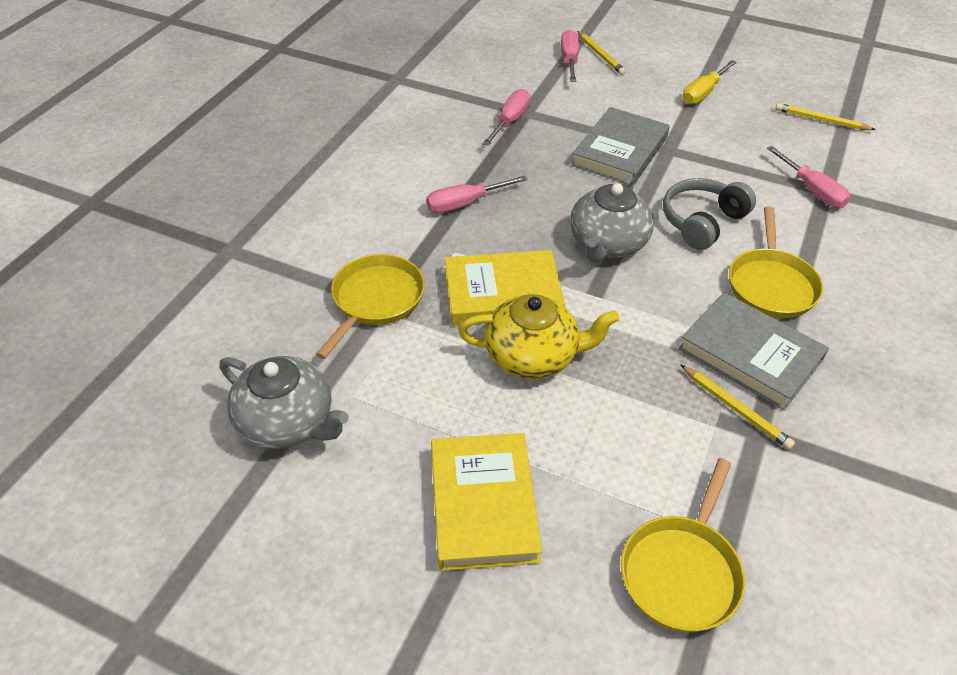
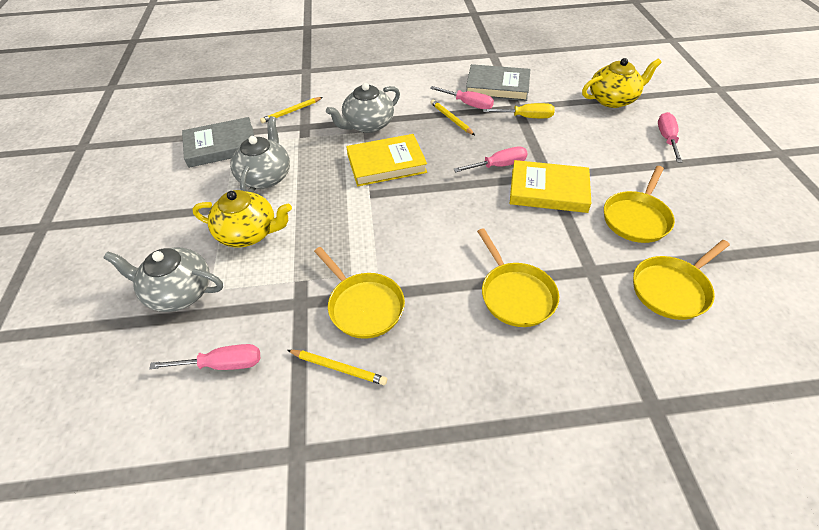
grey headphones: [663,178,756,250] = 1 -> none = 0
grey teapot: [220,356,349,449] [570,175,654,263] = 2 -> [103,247,223,312] [230,116,290,192] [326,83,400,133] = 3
yellow pan: [316,254,425,359] [621,458,745,632] [729,206,823,318] = 3 -> [314,247,405,339] [477,228,559,327] [604,166,675,243] [633,240,730,320] = 4
yellow teapot: [458,294,620,379] = 1 -> [192,190,292,248] [582,58,662,108] = 2

